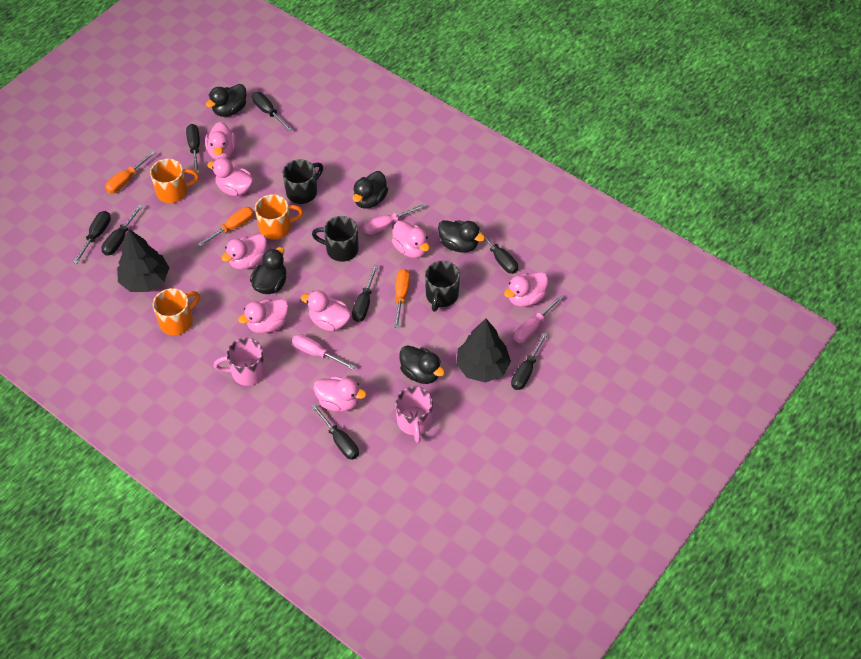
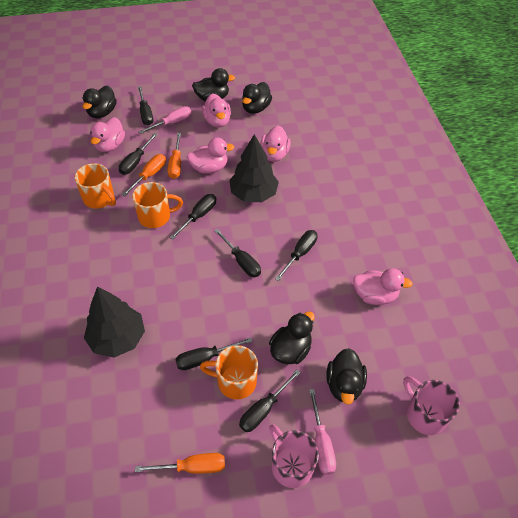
black mug: [282,159,323,204] [312,216,359,262] [425,261,460,312] = 3 -> none = 0
black screwdriver: [73,211,111,264] [101,205,143,256] [186,124,200,173] [252,92,292,131] [311,404,359,460] [352,265,378,322] [479,229,518,274] [511,333,547,390] = 8 -> [119,133,158,175] [138,86,153,126] [169,194,216,240] [175,337,253,370] [214,229,261,277] [239,370,301,432] [275,230,318,281] = 7
pink duck: [205,122,236,160] [207,158,254,196] [221,234,267,270] [238,299,289,334] [301,290,351,331] [313,376,366,412] [392,220,430,258] [504,272,548,307] = 8 -> [90,117,125,152] [187,138,234,174] [202,93,231,128] [260,126,291,162] [353,268,413,305] = 5
pink screwdriver: [292,334,356,370] [363,204,424,235] [514,295,563,343] = 3 -> [138,106,191,134] [309,389,336,475] = 2

